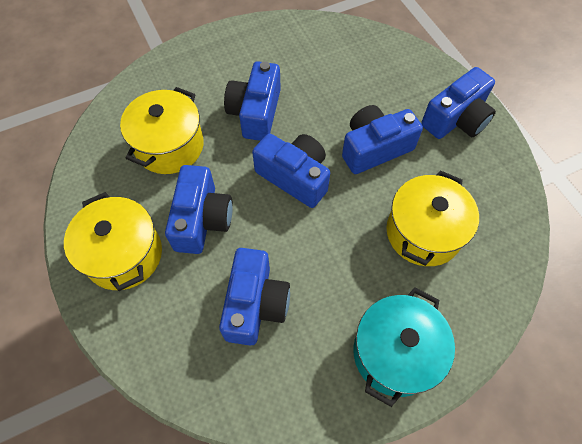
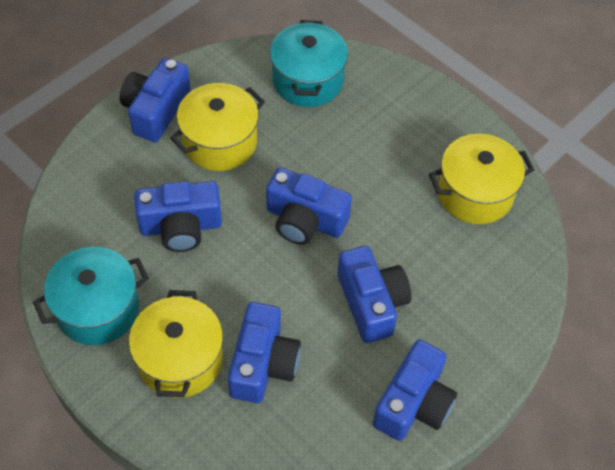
turquoise pot: [353,288,455,407] = 1 -> [33,247,149,345] [270,20,348,107] = 2

